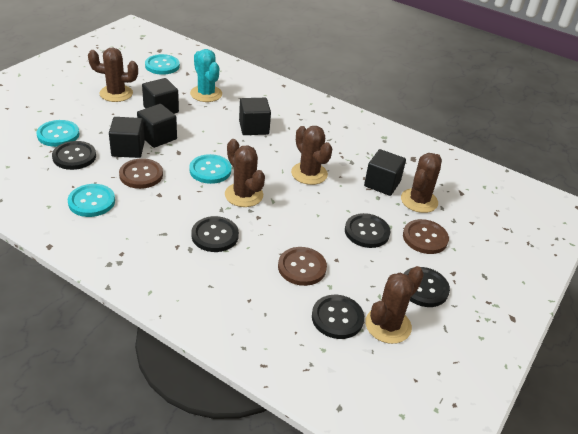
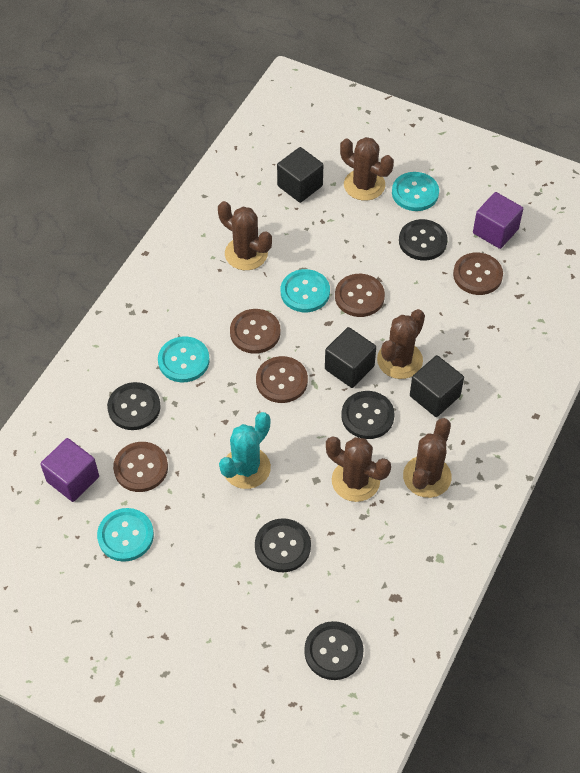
black cube: [109,117,145,158] [137,104,177,148] [142,78,179,114] [239,98,271,135] [364,149,406,196] = 5 -> [277,147,323,203] [325,327,376,388] [410,355,464,417] = 3
brown button: [119,158,163,189] [278,247,327,286] [403,219,449,254] = 3 -> [113,442,168,492] [230,309,281,354] [256,356,308,403] [335,274,385,317] [453,252,503,295] = 5
purple cube: none = 0 -> [40,438,99,502] [473,192,523,249] = 2

